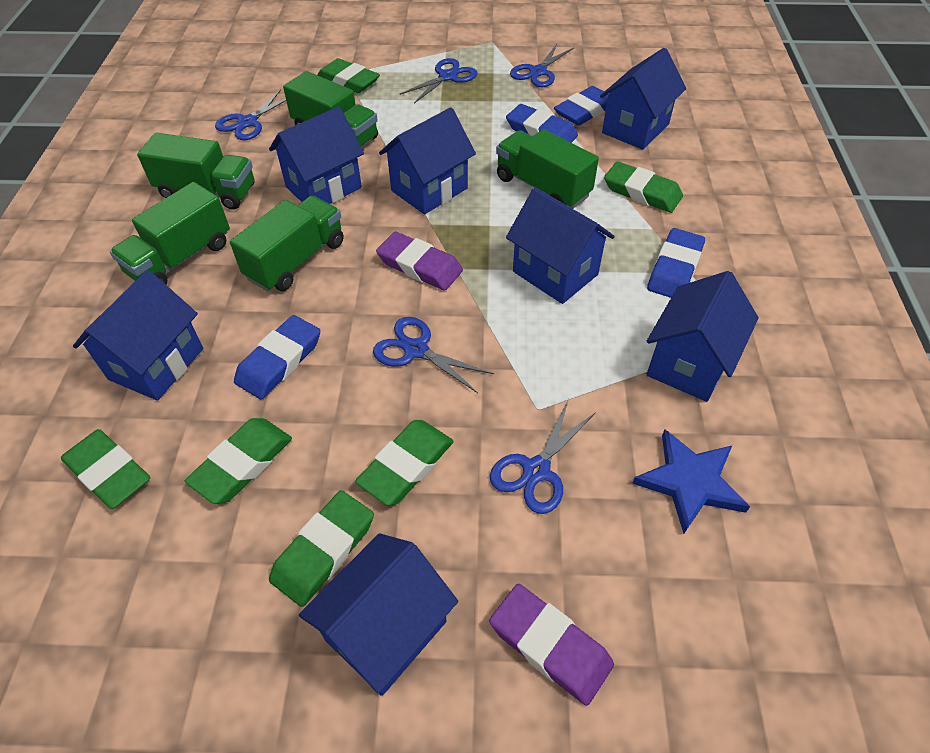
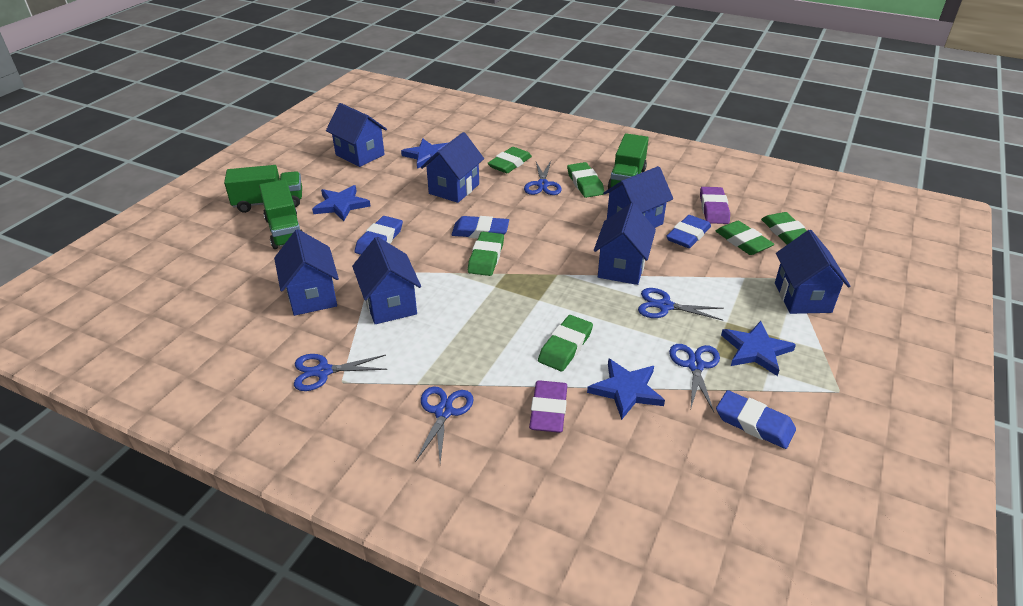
blue star: [632,429,750,534] = 1 -> [312,185,371,221] [401,139,448,169] [587,358,665,420] [721,321,796,376] = 4
green truck: [110,182,230,285] [137,133,255,210] [230,196,344,291] [283,71,378,147] [496,129,599,209] = 5 -> [224,165,302,213] [259,179,303,249] [608,133,649,189] = 3

